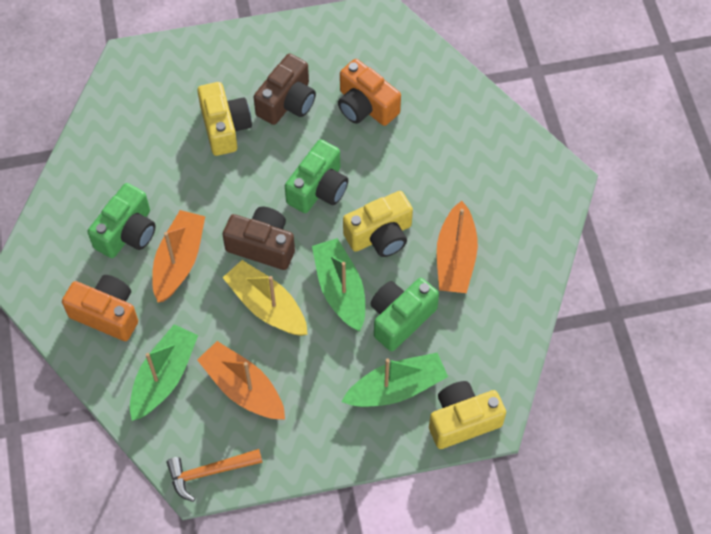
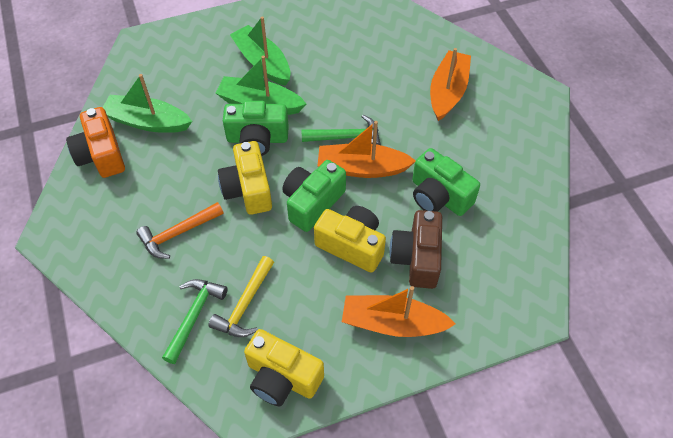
brown camera: [223,207,295,270] [254,54,316,125] = 2 -> [389,210,442,289] = 1
green hammer: none = 0 -> [162,279,228,364] [301,115,381,145] = 2
orange camera: [62,275,138,341] [338,59,401,126] = 2 -> [66,107,125,178] = 1
yellow boat: [223,260,308,336] = 1 -> none = 0
yellow hammer: none = 0 -> [208,256,274,337] = 1

